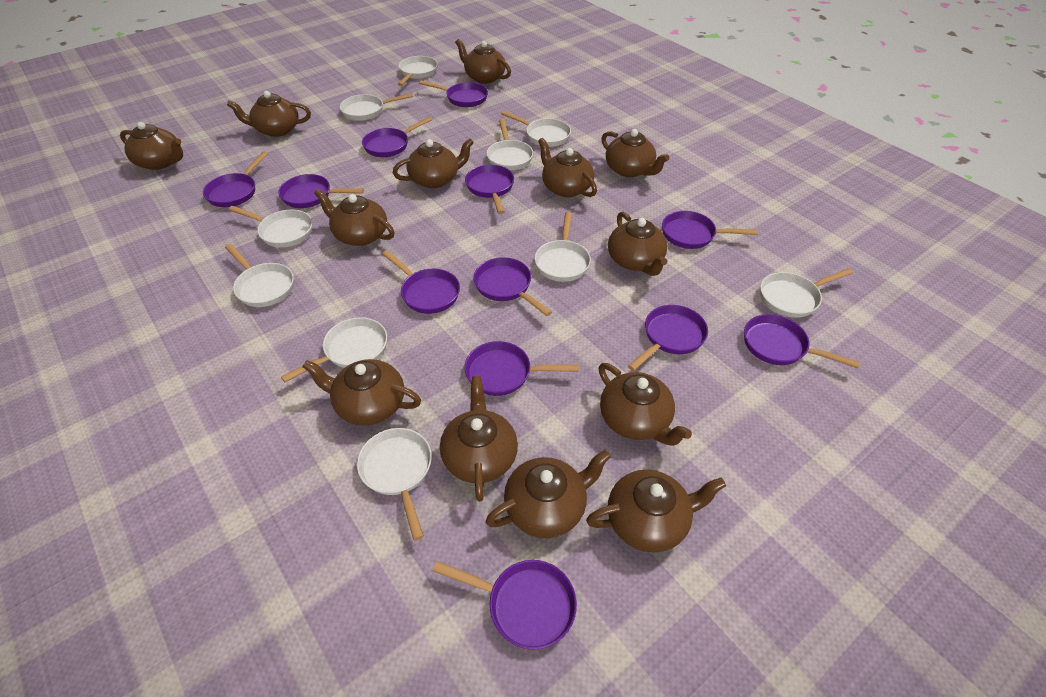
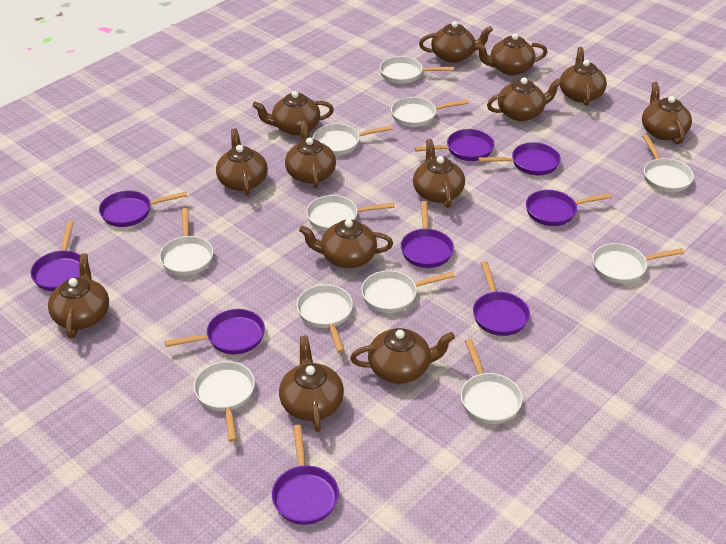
purple pan: [203,152,268,207] [278,174,364,208] [362,117,432,157] [382,250,460,314] [419,80,488,107] [433,560,577,650] [464,341,579,396] [465,165,514,214] [473,257,552,316] [628,305,708,371] [662,211,758,249] [744,314,860,368] = 12 -> [31,222,80,291] [99,191,187,227] [164,309,265,354] [272,425,339,525] [401,201,454,268] [414,129,494,161] [473,261,530,336] [478,142,561,175] [526,190,612,226] = 9
white pan: [225,244,294,307] [229,206,312,248] [281,317,387,382] [340,93,413,121] [357,428,432,541] [398,56,438,86] [487,119,533,170] [501,111,571,147] [535,212,591,282] [760,268,853,318] = 10 -> [159,208,213,276] [194,361,255,442] [296,285,353,353] [306,195,395,231] [313,124,393,155] [361,270,455,313] [380,56,454,84] [391,97,469,127] [461,339,523,424] [592,243,684,284] [642,135,694,192] = 11

